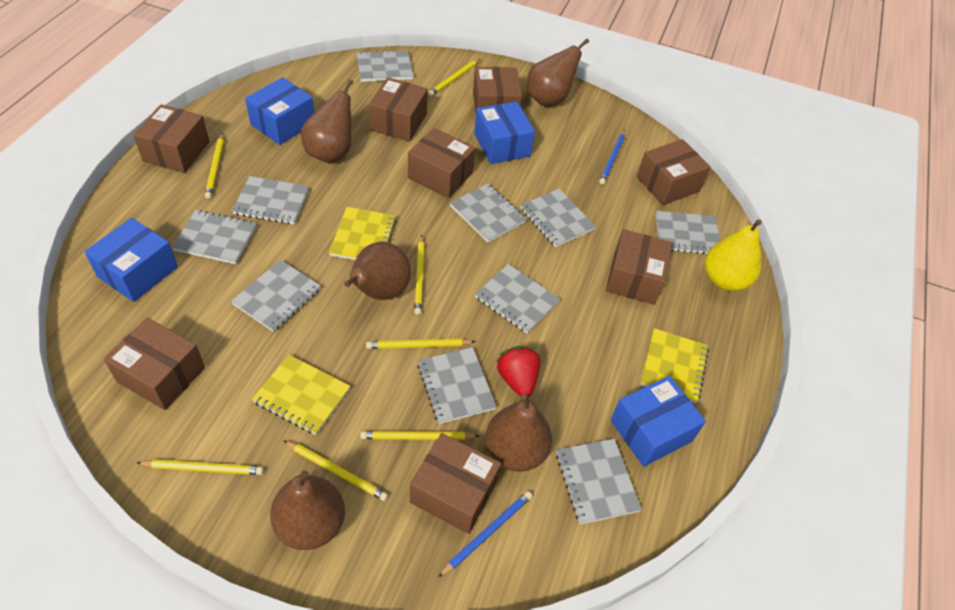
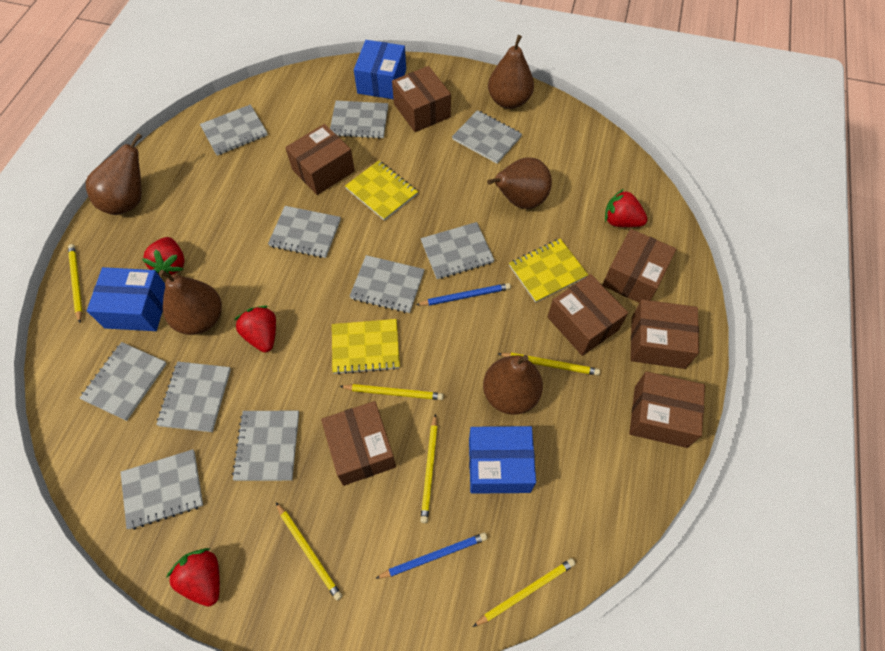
blue box: [84,218,178,302] [245,77,314,145] [474,102,535,164] [611,376,706,467] = 4 -> [87,267,165,331] [354,40,406,99] [469,426,536,494] = 3
brown box: [104,318,205,410] [133,104,210,173] [369,77,428,142] [408,128,475,198] [410,433,501,534] [473,67,522,113] [606,229,672,305] [637,139,711,205] = 8 -> [285,124,355,195] [321,401,396,486] [392,66,451,132] [547,274,628,356] [602,229,676,303] [629,371,705,448] [630,299,699,369] = 7
red strawberry: [496,346,540,397] = 1 -> [142,237,185,278] [166,548,220,607] [234,305,276,352] [605,189,648,227] = 4
yellow pear: [705,219,762,291] = 1 -> none = 0
yellow pencil: [136,459,264,475] [205,133,224,199] [283,440,388,501] [360,431,479,440] [366,338,475,349] [414,235,424,315] [428,58,481,96] = 7 -> [68,244,83,323] [276,502,342,601] [340,384,444,400] [420,413,438,523] [473,558,575,627] [498,353,600,376] = 6

